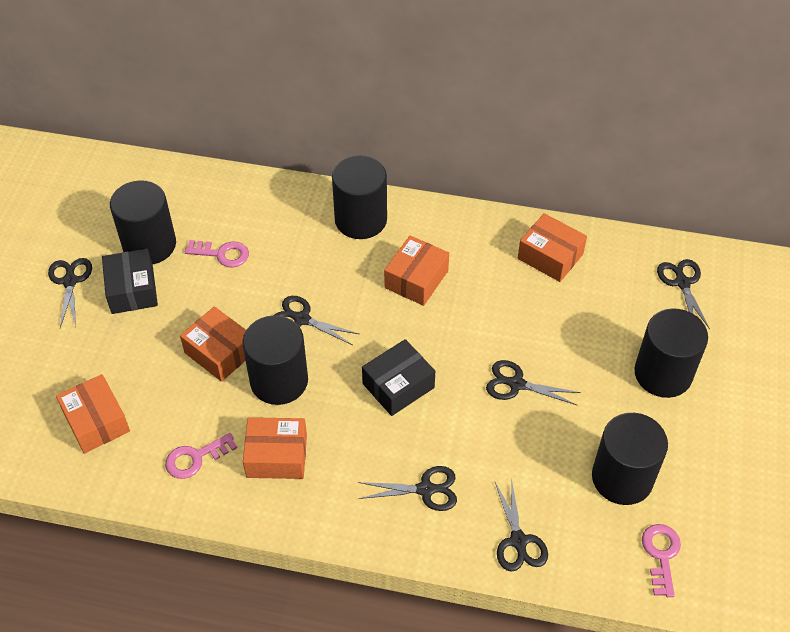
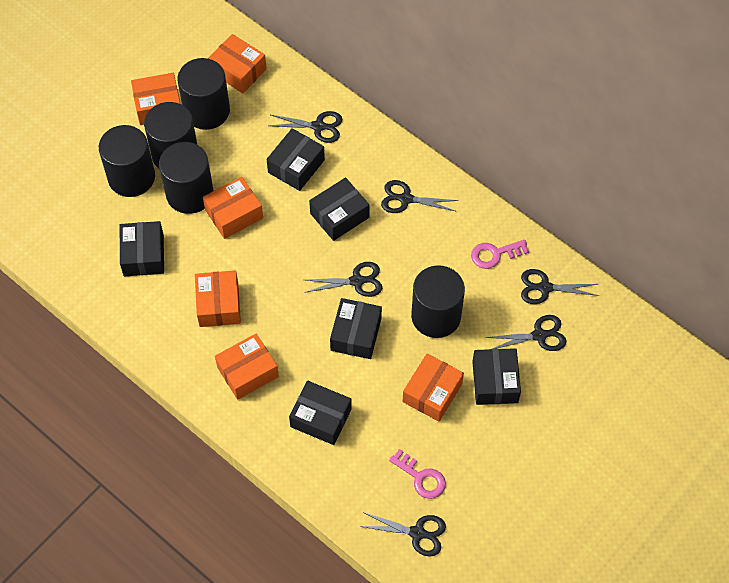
black box: [102,249,158,314] [362,339,435,416] = 2 -> [120,221,164,276] [267,128,325,191] [289,381,352,445] [309,177,369,241] [330,298,382,359] [472,348,521,405] = 6
orange box: [56,374,130,453] [180,306,246,382] [243,417,307,479] [384,235,449,306] [518,213,587,282] = 5 -> [131,73,180,125] [195,270,241,327] [203,177,263,239] [208,34,267,93] [215,334,279,400] [402,353,464,422] = 6
pink key: [165,433,237,479] [185,240,249,268] [642,524,681,597] = 3 -> [389,449,446,499] [471,240,529,269] = 2

